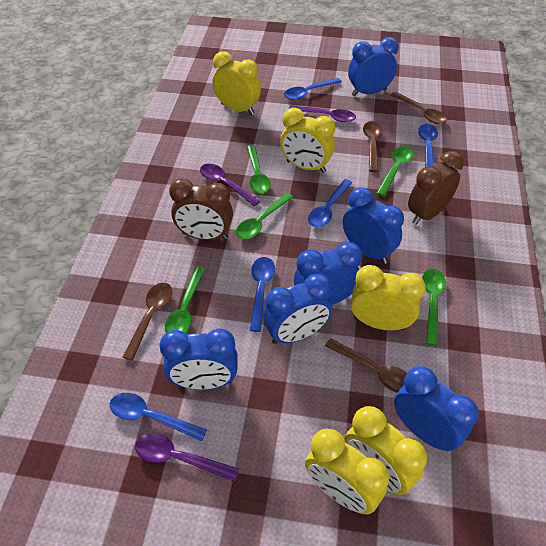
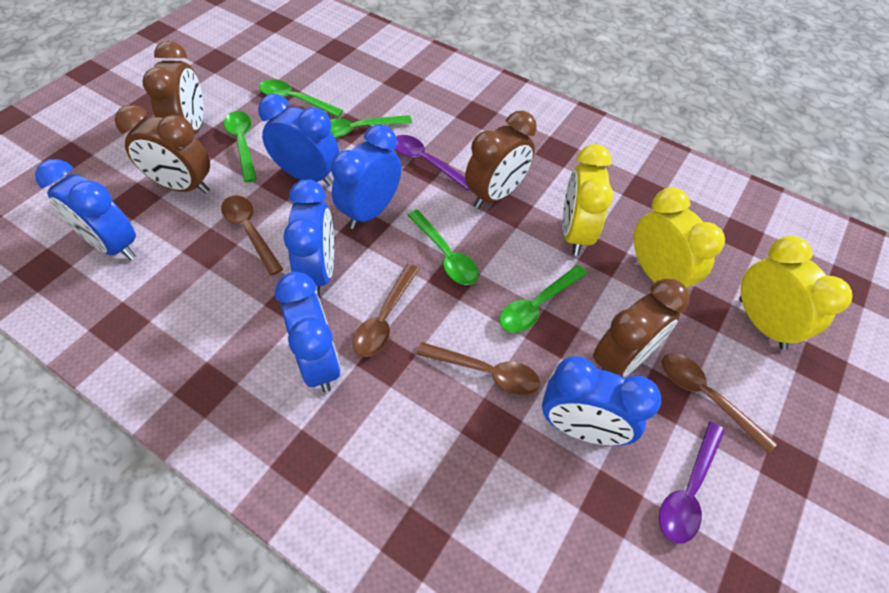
blue spoon: [110,393,207,441] [250,257,275,332] [284,78,342,100] [308,179,353,227] [418,124,438,167] = 5 -> none = 0
brown clock: [169,178,233,240] [408,151,464,225] = 2 -> [115,105,210,194] [142,41,204,135] [465,111,537,209] [593,279,690,377] = 4
purple spoon: [135,433,239,482] [200,164,260,206] [289,105,356,122] = 3 -> [395,135,469,191] [659,422,725,544] = 2
yellow clock: [213,51,261,115] [280,108,335,173] [305,429,389,515] [345,406,427,495] [351,265,426,330] = 5 -> [562,144,613,256] [634,187,725,288] [739,236,853,350] = 3

